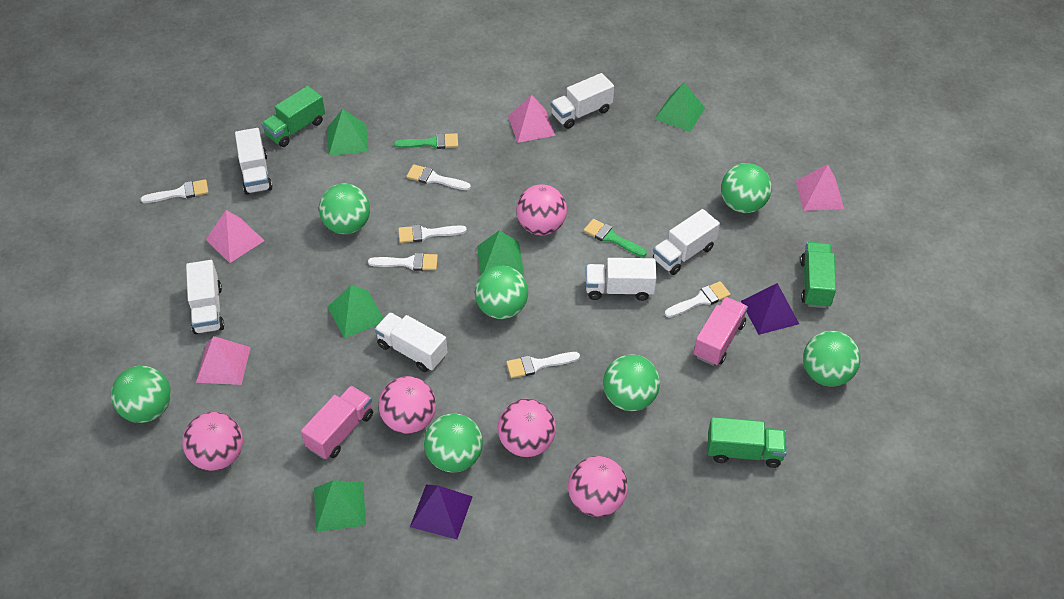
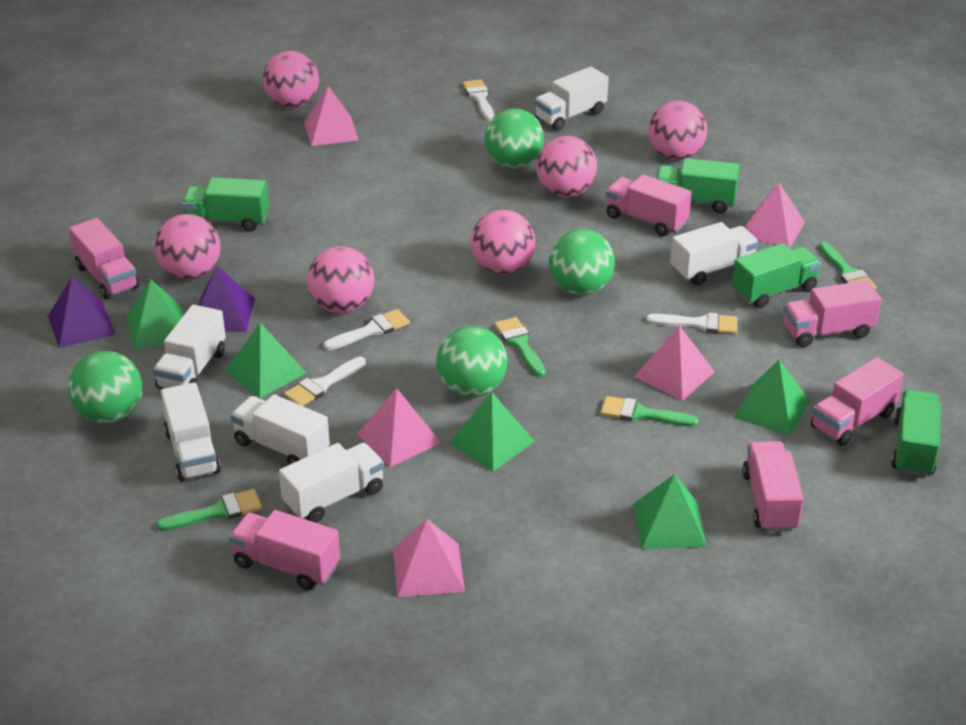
green ball: [111,366,171,423] [319,183,370,234] [424,413,483,473] [475,266,528,319] [603,354,660,411] [721,163,772,213] [803,331,860,387] = 7 -> [68,351,142,424] [436,326,507,397] [484,108,544,168] [549,229,615,295] = 4
green brush: [394,133,458,149] [584,219,647,257] = 2 -> [157,489,262,531] [494,317,546,377] [600,396,699,427] [819,242,877,290] = 4
green truck: [261,86,325,147] [708,417,787,468] [800,242,836,308] = 3 -> [182,177,269,232] [656,158,740,213] [732,243,821,308] [891,390,941,477] = 4
pink ball: [182,412,243,471] [379,376,436,434] [498,399,556,457] [516,184,567,235] [568,456,628,517] = 5 -> [154,214,220,279] [263,51,319,108] [307,246,374,313] [470,210,536,275] [536,136,597,197] [648,100,707,160] = 6
pink pyramid: [196,336,251,385] [205,210,265,263] [508,95,556,143] [796,164,844,211] = 4 -> [304,86,359,146] [357,388,441,467] [393,519,465,597] [634,325,715,401] [744,182,805,248] = 5
pink truck: [301,386,373,459] [693,297,748,366] = 2 -> [69,218,139,299] [229,510,340,590] [605,174,692,236] [742,441,804,532] [784,280,881,347] [811,357,904,446] = 6
white brush: [141,179,209,203] [368,253,438,271] [398,225,467,243] [406,164,471,190] [506,352,580,378] [665,281,731,317] = 6 -> [284,357,366,406] [323,309,410,350] [463,79,494,121] [646,313,737,334] = 4

